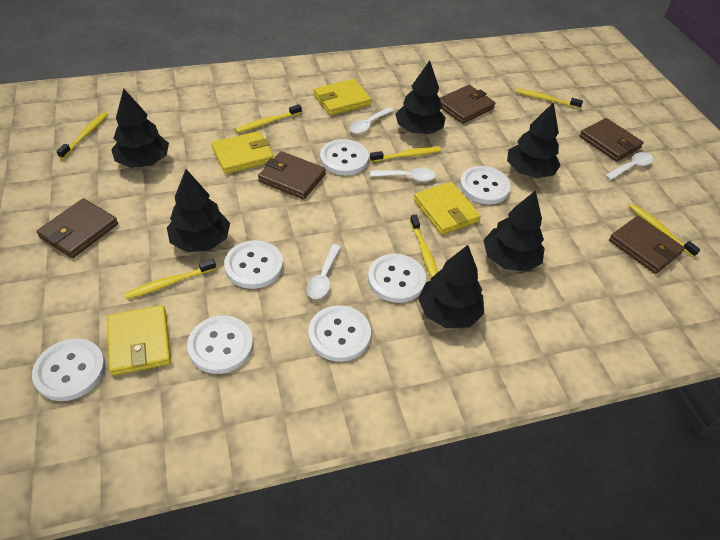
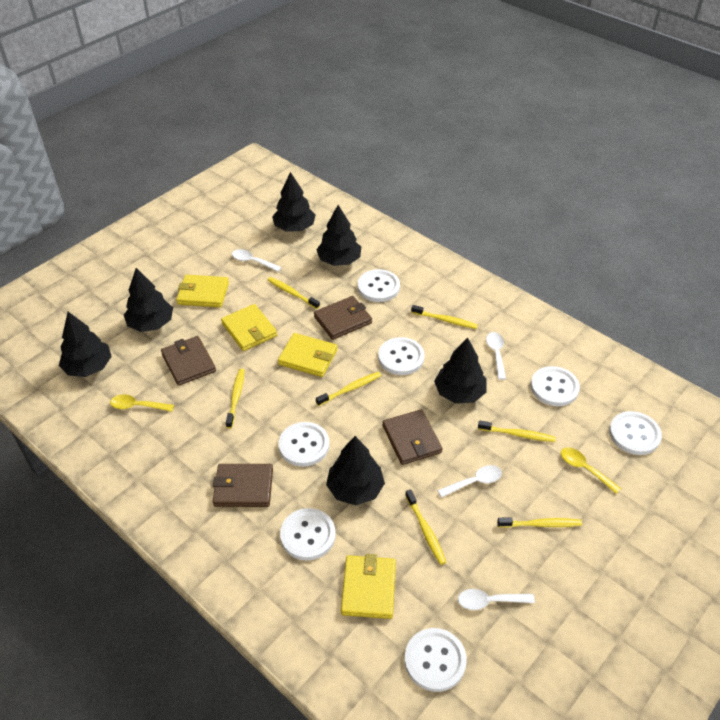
brown wallet: [36,198,118,258] [258,151,326,200] [440,85,496,124] [580,118,644,162] [609,216,685,274] = 5 -> [161,336,216,386] [213,464,273,507] [314,296,372,340] [382,409,443,465] = 4
yellow spoon: none = 0 -> [110,394,174,412] [561,447,621,494] = 2

